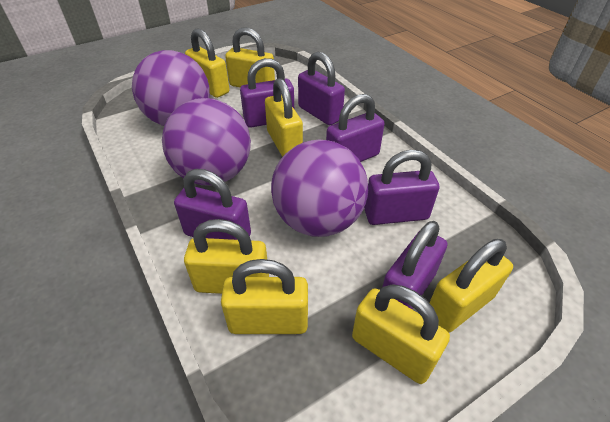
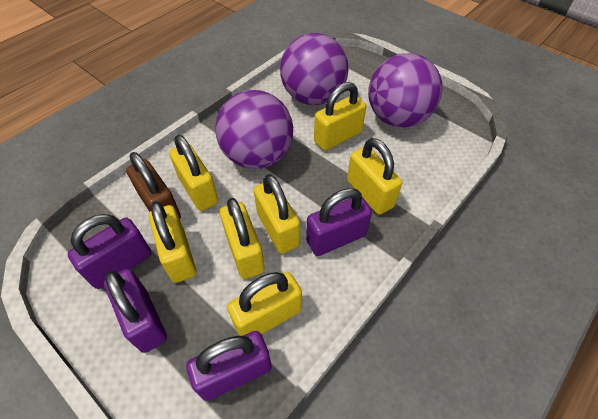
brown padlock: none = 0 -> [126,152,181,219] = 1
purple padlock: [174,169,251,240] [240,58,294,128] [298,52,345,125] [326,94,385,162] [364,150,439,225] [382,221,447,309] = 6 -> [68,214,151,289] [104,269,167,353] [186,331,272,401] [306,188,372,256] = 4

